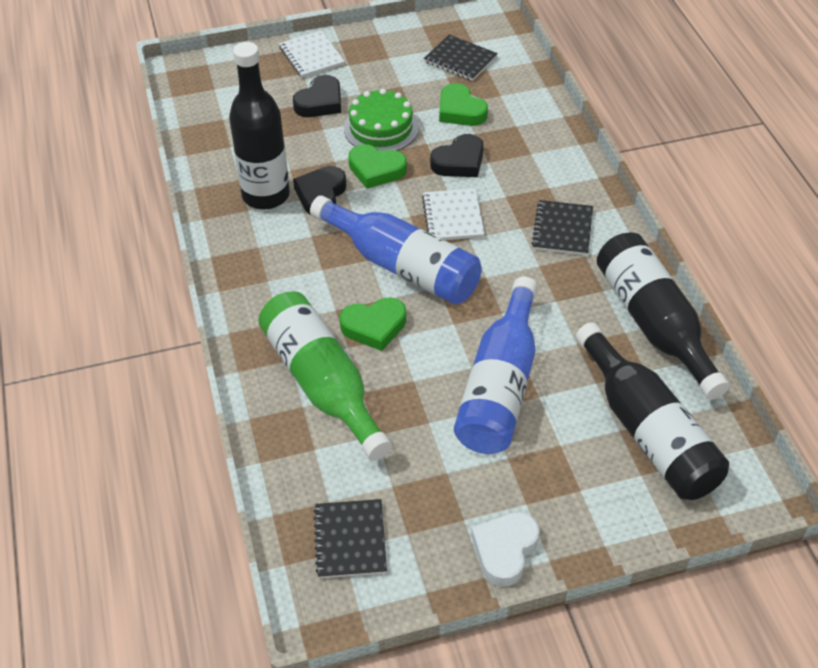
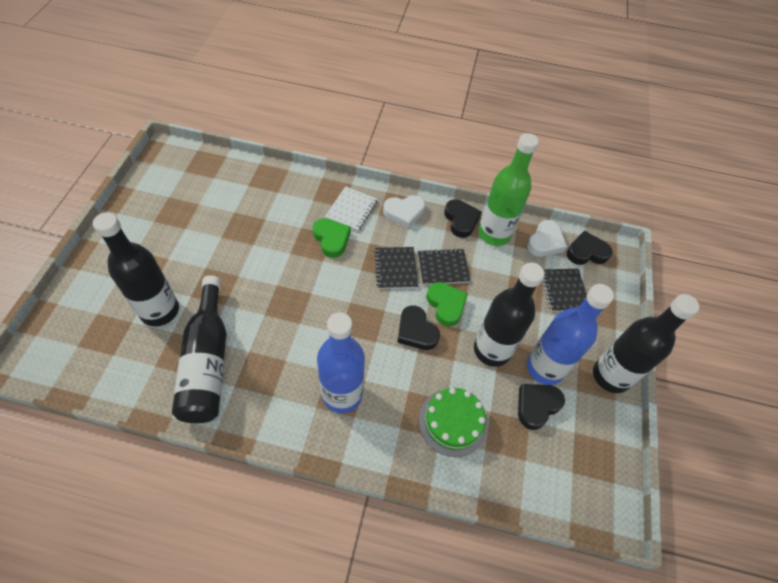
black bottle: [229,42,290,209] [576,322,729,500] [597,232,730,400] = 3 -> [93,212,179,326] [172,276,227,423] [474,262,544,367] [593,294,699,393] = 4
black heart: [293,75,341,117] [293,166,346,215] [430,134,484,177] = 3 -> [397,306,440,350] [444,199,482,238] [518,384,565,430] [567,231,613,265] = 4
green heart: [340,298,406,351] [348,144,407,189] [439,83,488,126] = 3 -> [312,218,351,258] [426,282,468,327] = 2
white heart: [471,512,540,587] = 1 -> [383,195,425,229] [527,220,567,257] = 2
white notebook: [279,31,345,78] [422,189,484,240] = 2 -> [325,186,377,231] = 1

